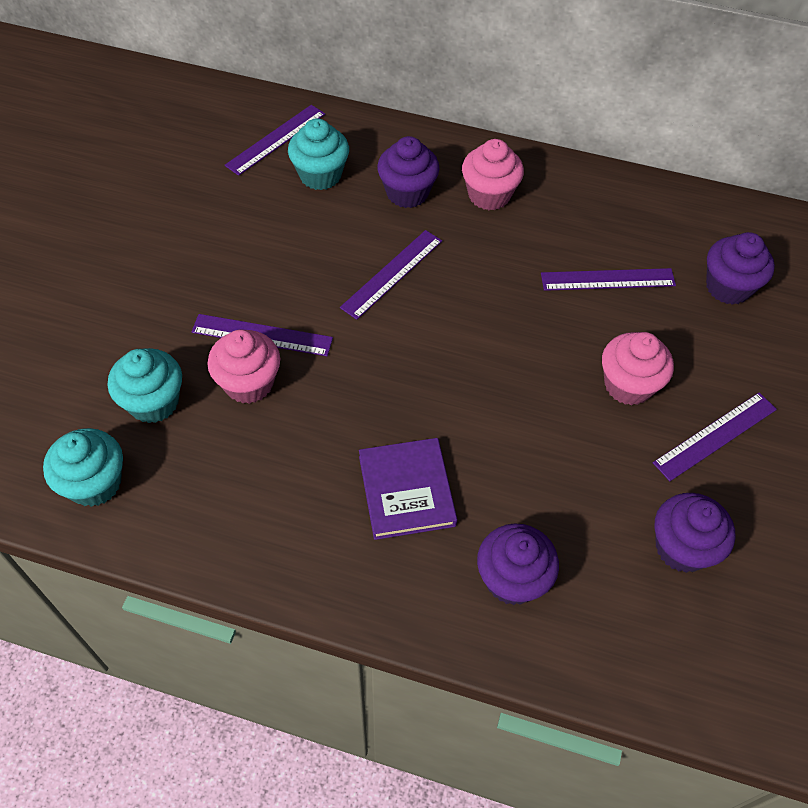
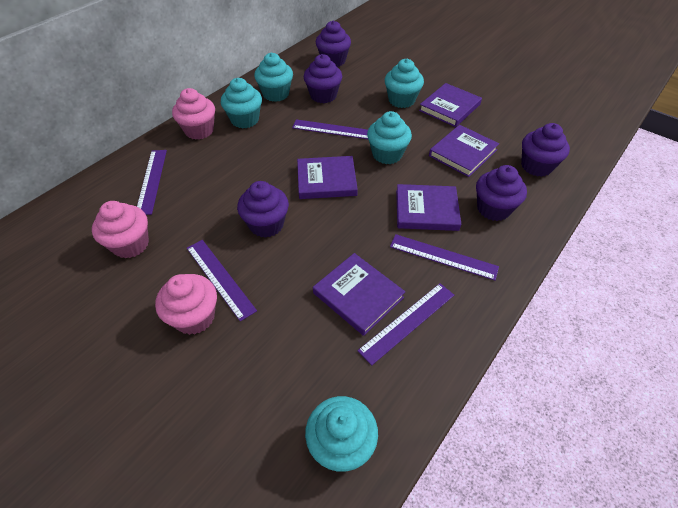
purple book: [359,438,457,540] = 1 -> [297,156,358,199] [313,253,405,336] [396,184,461,231] [419,83,482,127] [429,125,499,177] = 5
purple cupcake: [377,136,439,208] [477,523,559,605] [655,493,735,573] [706,232,775,305] = 4 -> [237,181,289,238] [304,54,342,103] [316,21,351,67] [476,165,527,221] [521,123,570,177] = 5
turquoise cupcake: [43,428,123,507] [108,348,182,423] [288,118,349,190] = 3 -> [221,78,262,129] [254,53,293,102] [305,396,378,472] [367,111,412,164] [385,59,424,108] = 5

